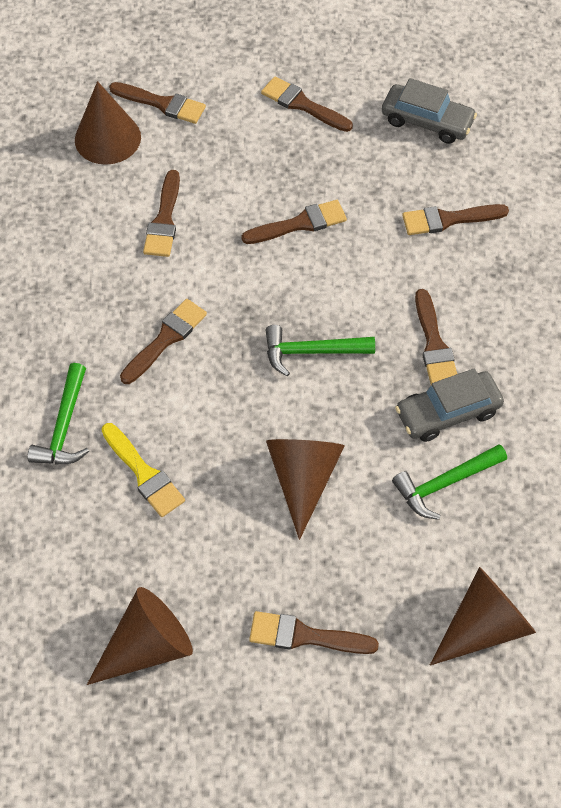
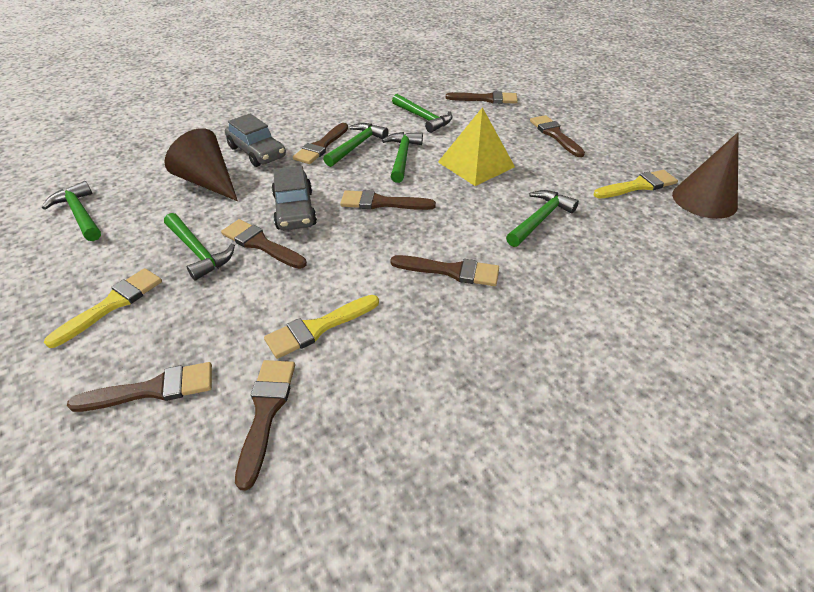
brown cone: [75,81,141,165] [87,587,193,685] [266,439,345,540] [430,567,536,666] = 4 -> [164,128,238,201] [672,132,739,219] = 2
green hammer: [27,363,89,464] [265,325,375,376] [392,444,507,520] = 3 -> [42,181,101,241] [164,213,235,280] [323,123,389,167] [382,132,423,183] [392,94,452,133] [506,190,579,247] = 6
yellow brush: [101,423,185,517] = 1 -> [44,268,162,348] [264,295,379,359] [594,170,678,198] = 3
yellow pyramid: none = 0 -> [438,107,515,186] = 1

